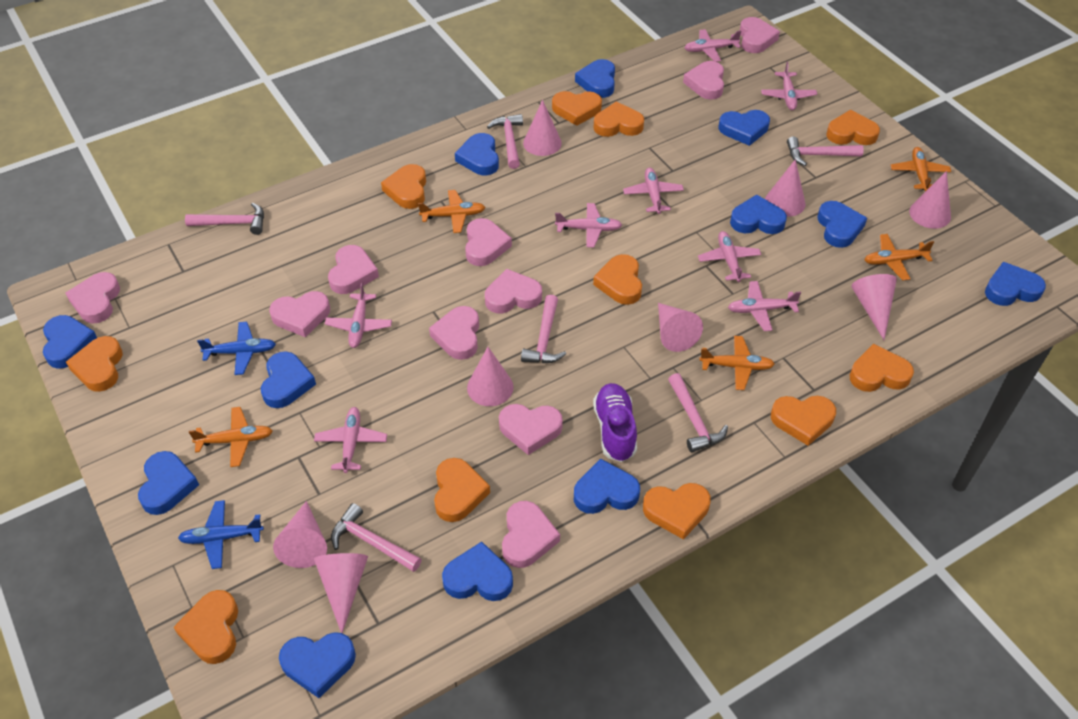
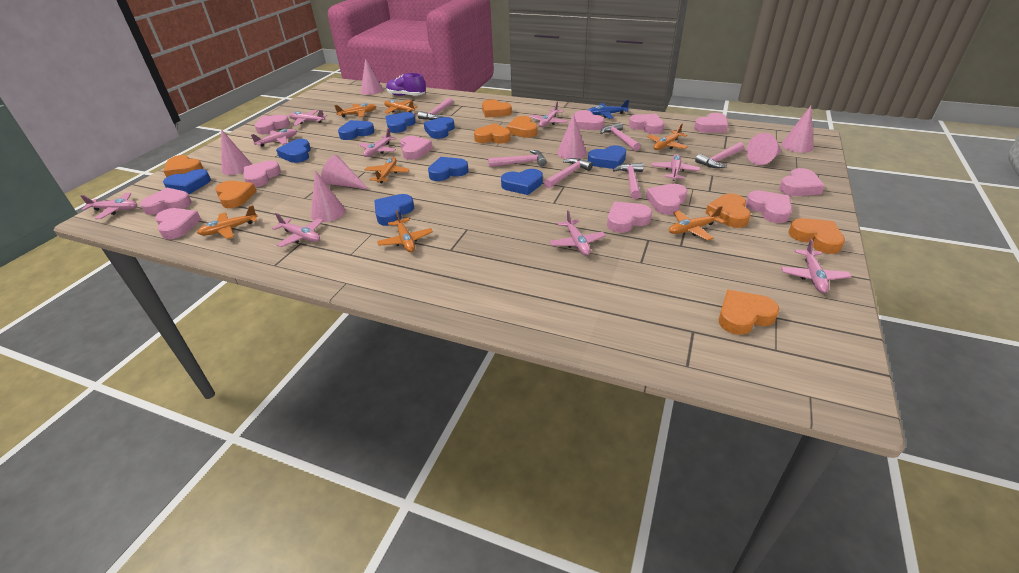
blue heart: [43,315,97,369] [138,451,199,515] [261,351,316,408] [279,632,356,698] [442,542,513,601] [455,133,499,175] [574,459,640,514] [575,59,615,98] [719,110,770,146] [730,195,787,234] [818,201,867,248] [985,262,1046,306] = 12 -> [163,169,211,194] [276,139,311,163] [338,120,375,140] [374,194,414,226] [385,112,416,133] [424,117,455,139] [428,157,469,181] [501,169,543,195] [588,145,626,169] = 9
blue plane: [178,500,264,569] [197,322,276,375] = 2 -> [588,100,629,119] = 1
orange heart: [66,336,123,392] [174,590,238,664] [381,164,426,209] [434,458,490,522] [552,91,602,126] [593,101,644,137] [593,254,642,305] [643,483,711,540] [771,396,836,446] [826,110,880,145] [850,344,914,392] = 11 -> [163,155,203,177] [215,181,256,208] [474,123,511,144] [482,99,512,118] [506,116,537,138] [706,193,751,228] [718,290,780,335] [789,218,845,254] = 8
orange plane: [189,407,273,467] [418,190,485,233] [699,336,775,390] [864,234,934,280] [891,147,951,192] = 5 -> [197,205,258,239] [334,103,376,117] [365,157,410,183] [377,210,433,252] [384,100,418,114] [647,124,688,150] [669,206,725,241] = 7
pink cone: [273,501,327,568] [314,553,368,633] [467,347,514,406] [523,100,562,156] [658,303,703,352] [765,159,805,217] [851,274,897,340] [909,171,951,229] = 8 -> [221,129,252,175] [311,170,345,222] [321,155,368,189] [361,58,383,95] [557,113,586,159] [746,133,782,165] [781,106,814,153] = 7
pink heart: [65,272,120,324] [269,291,330,337] [328,245,379,294] [429,306,479,360] [465,218,512,266] [485,269,542,313] [499,404,563,455] [502,501,560,568] [683,61,724,99] [740,17,780,53] = 10 -> [140,188,192,215] [155,208,201,239] [243,161,281,187] [255,115,290,134] [400,136,433,160] [574,110,604,130] [607,202,652,233] [629,114,664,134] [646,184,688,215] [694,113,728,133] [746,190,792,223] [779,168,825,196] = 12
pink plane: [314,407,387,473] [325,283,392,348] [555,203,622,247] [623,167,684,214] [684,29,741,62] [698,231,761,282] [728,281,801,331] [761,62,817,110] = 8 -> [80,193,137,219] [251,129,297,147] [272,213,323,247] [289,110,327,125] [359,128,397,157] [530,102,568,127] [550,210,606,256] [651,154,700,181] [781,239,851,293] = 9

